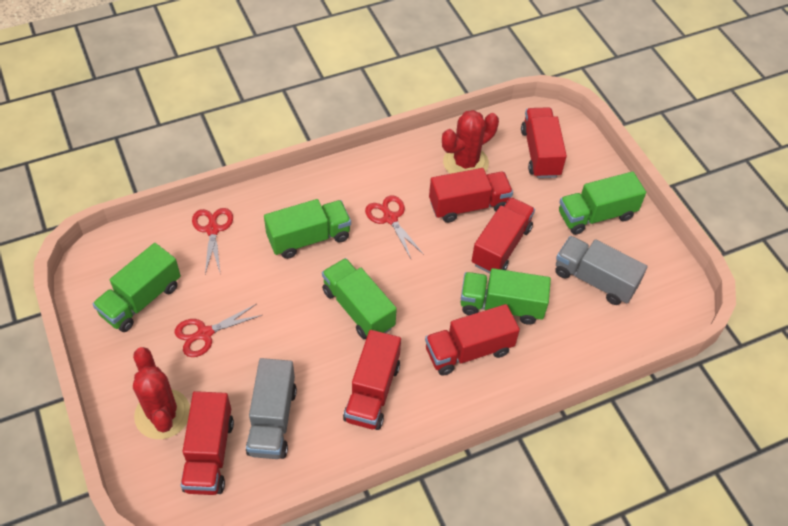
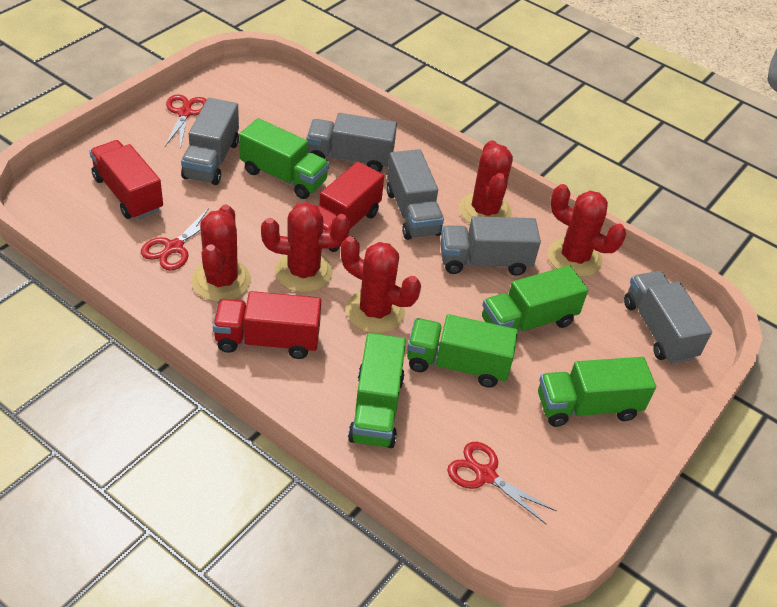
grey truck: [246,358,297,459] [556,236,648,305] = 2 -> [181,98,239,185] [306,113,397,172] [386,149,444,240] [440,216,541,276] [624,271,712,364] = 5
red cactus: [133,347,190,439] [442,110,499,174] = 2 -> [191,205,251,302] [261,202,350,293] [341,236,421,334] [459,140,513,223] [548,184,626,277] = 5
red truck: [181,391,234,495] [343,330,401,430] [425,304,520,376] [429,168,513,223] [472,197,535,273] [521,107,567,178] = 6 -> [89,140,163,220] [213,291,321,359] [317,161,384,252] = 3

